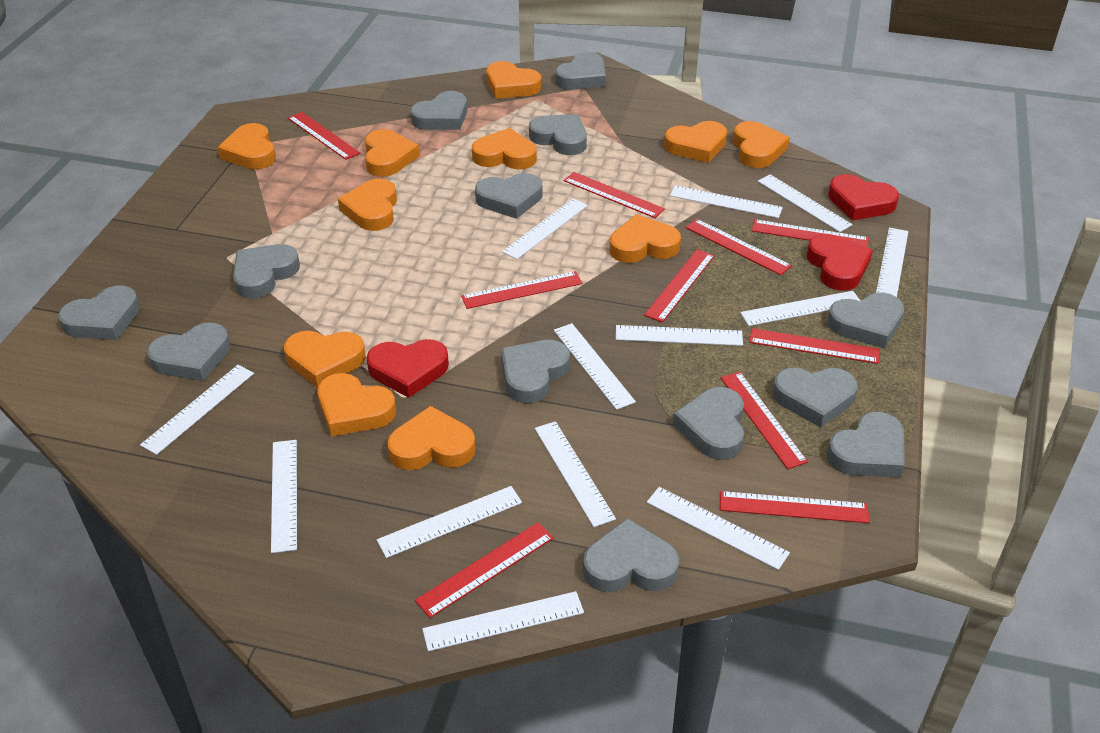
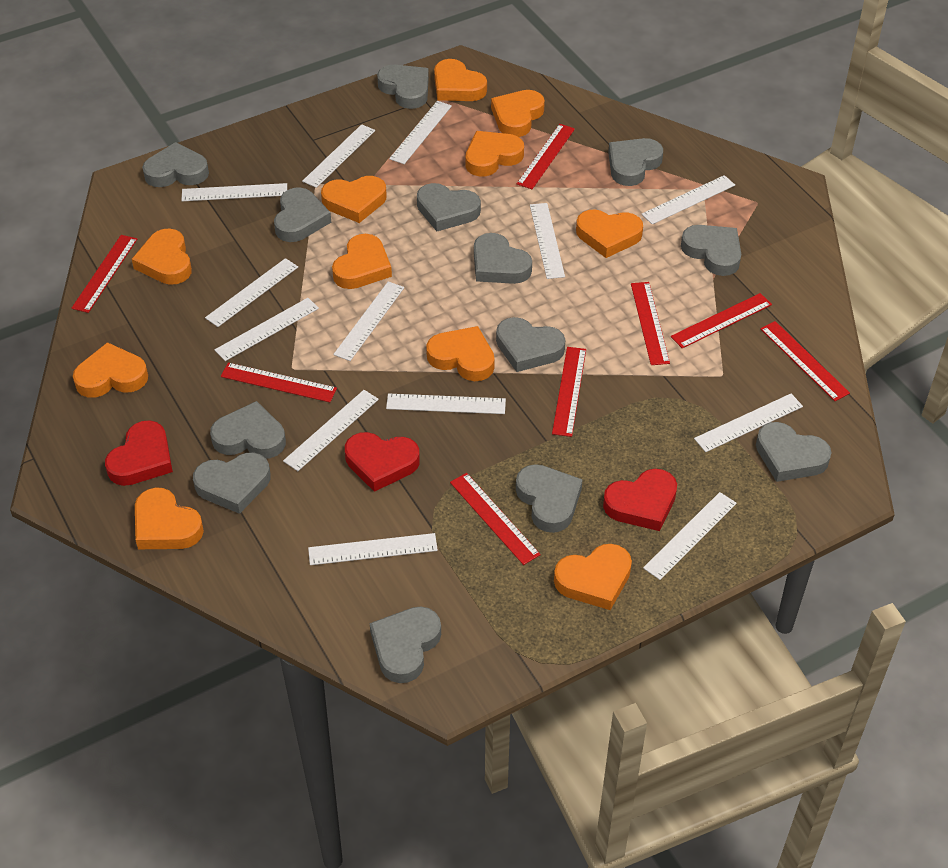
red ruler: [288,112,360,160] [415,523,554,618] [461,271,583,309] [563,172,665,218] [644,249,715,323] [685,219,792,275] [720,372,808,469] [720,491,870,523] [749,328,880,364] [752,219,869,248] = 10 -> [71,235,137,313] [221,362,337,402] [450,473,541,565] [517,124,575,189] [552,347,586,437] [631,282,670,365] [671,293,772,348] [760,321,850,401] = 8

